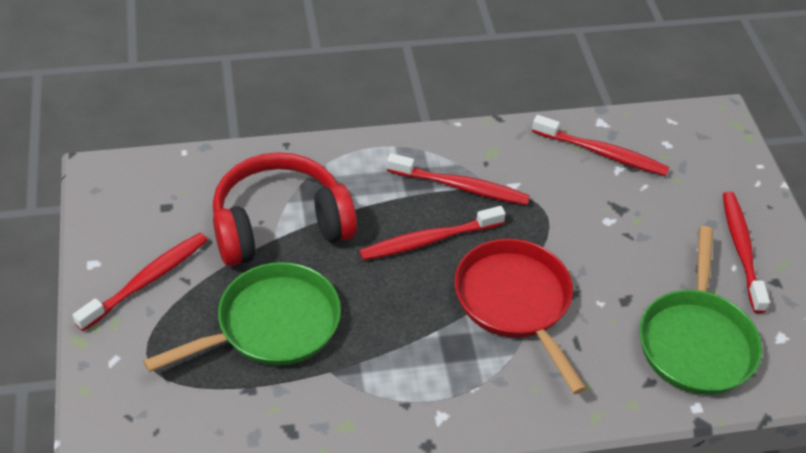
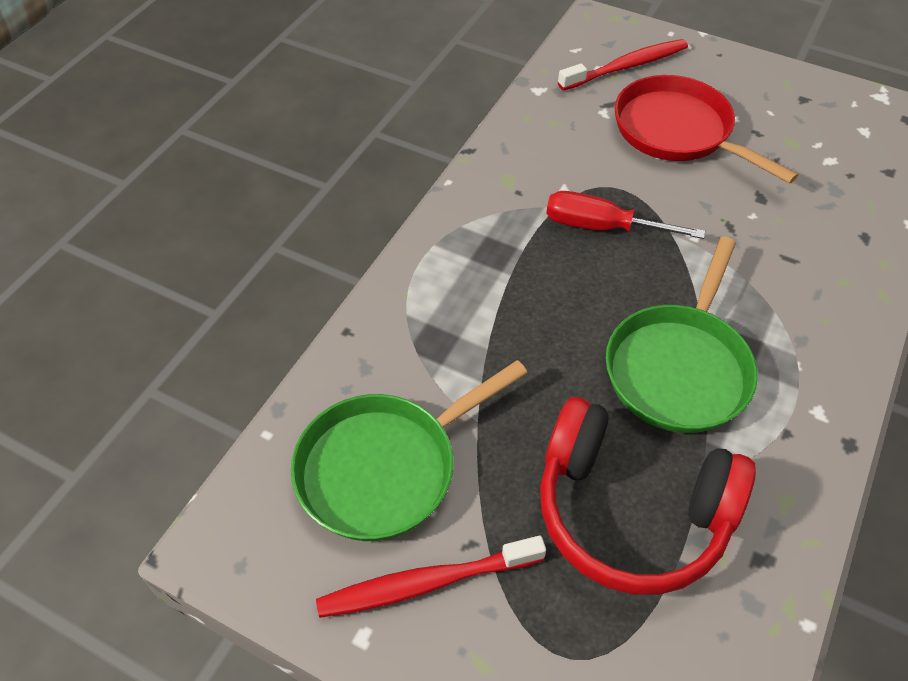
red screwdriver: none = 0 -> [546,191,705,239] = 1
red toothbrush: [73,233,208,331] [359,206,506,260] [387,153,530,205] [532,115,669,176] [723,192,770,313] = 5 -> [316,536,546,618] [558,39,688,91] = 2

